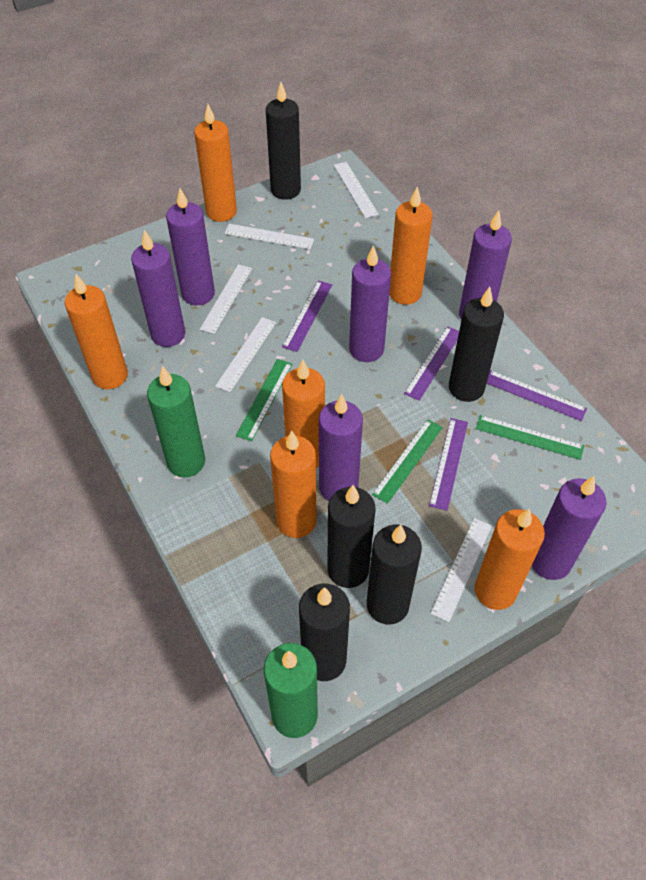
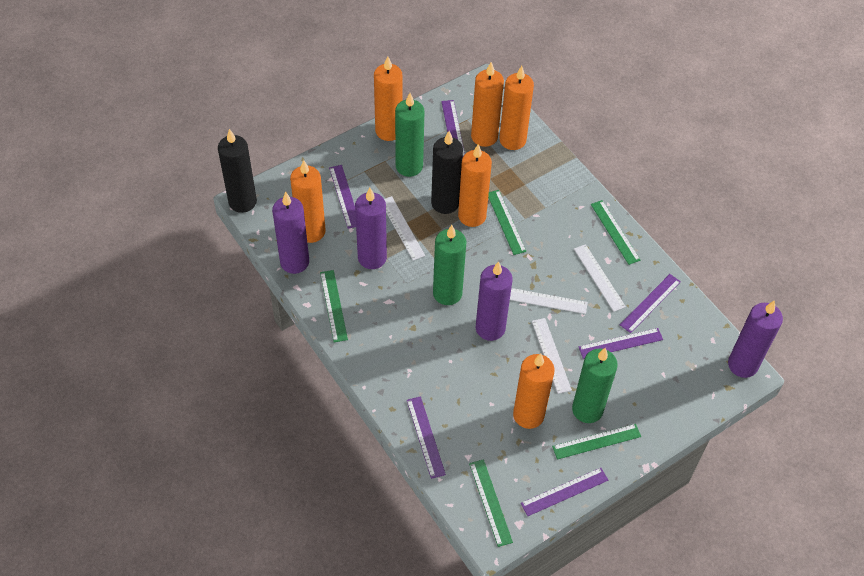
black candle: [266,82,301,200] [299,584,350,681] [327,485,376,588] [367,525,422,624] [449,287,504,402] = 5 -> [218,129,257,213] [431,131,463,214] = 2
green candle: [147,366,205,478] [264,643,318,738] = 2 -> [395,93,424,177] [433,225,467,305] [572,348,618,423] = 3
green ruler: [236,359,292,441] [372,419,443,504] [476,415,584,460] = 3 -> [320,270,348,342] [469,459,513,547] [488,190,526,255] [552,424,641,460] [591,200,641,265] = 5
purple candle: [131,230,185,347] [166,188,215,306] [319,394,363,501] [349,245,391,362] [459,210,512,320] [532,476,607,580] = 6 -> [272,192,309,274] [355,188,387,269] [476,261,513,341] [728,300,783,378] = 4
purple ruler: [282,281,332,352] [404,326,459,401] [429,418,468,511] [487,370,587,421] = 4 -> [329,165,356,229] [407,396,446,479] [441,100,465,156] [521,468,608,516] [579,328,663,359] [620,274,681,333] = 6
white ruler: [200,264,252,334] [215,317,276,392] [224,224,314,249] [334,162,379,218] [430,518,492,622] = 5 -> [384,196,425,260] [510,288,588,314] [532,318,572,394] [574,244,626,312] = 4

